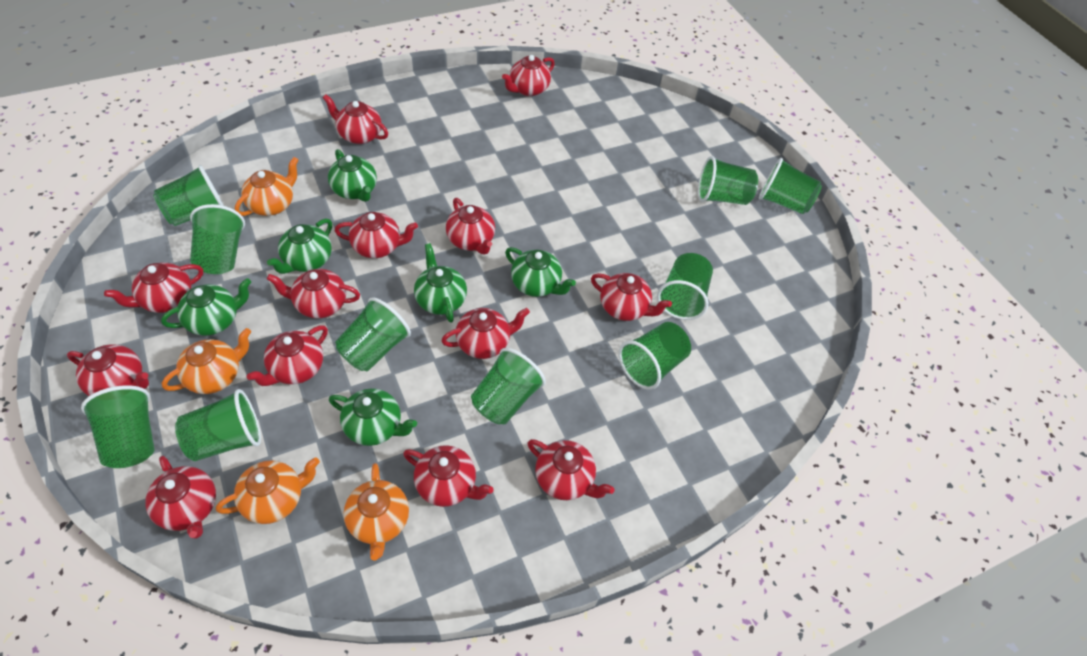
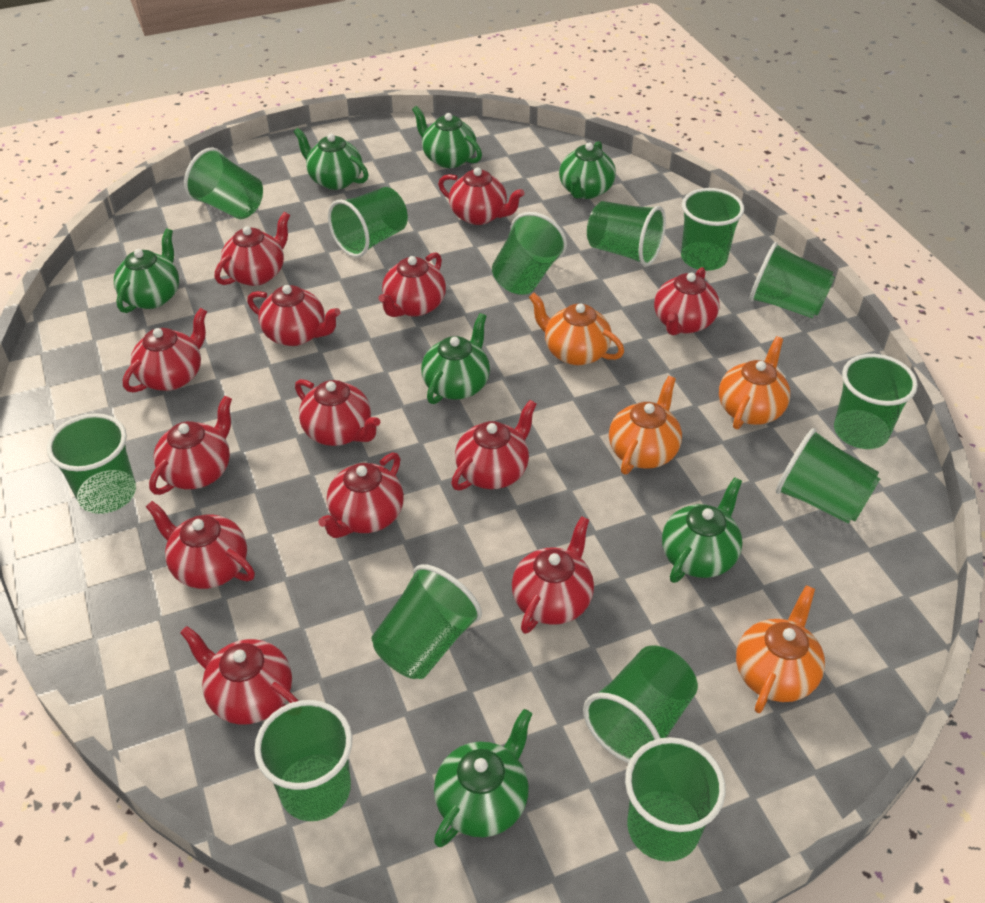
green cup: [81,385,155,468] [153,165,224,226] [175,389,261,461] [190,204,245,274] [335,297,411,371] [471,348,546,424] [619,322,691,390] [657,253,713,320] [698,156,758,205] [759,158,822,214] = 10 -> [47,413,136,514] [184,148,263,219] [254,700,352,821] [328,187,408,258] [372,564,482,679] [492,212,567,295] [583,645,698,763] [587,201,666,267] [625,737,726,862] [681,188,744,271] [749,242,835,318] [776,428,880,524] [834,354,918,449] = 13
green teapot: [161,278,251,336] [267,218,332,274] [328,149,377,202] [329,388,417,446] [414,243,467,322] [505,247,576,297] = 6 -> [114,229,179,313] [294,128,368,190] [412,106,482,168] [421,313,490,404] [434,709,532,847] [559,141,616,199] [662,477,742,583] = 7

